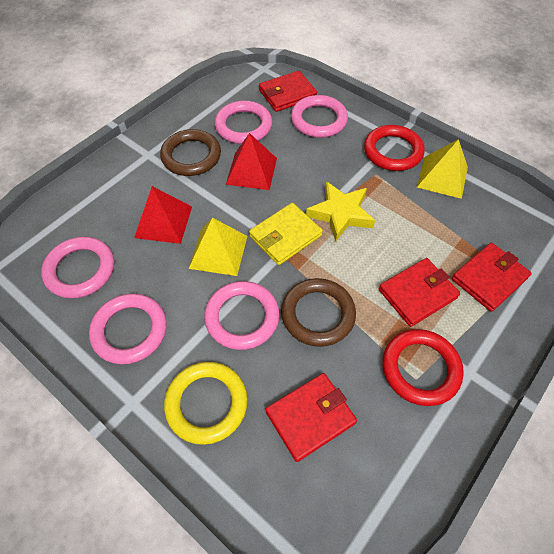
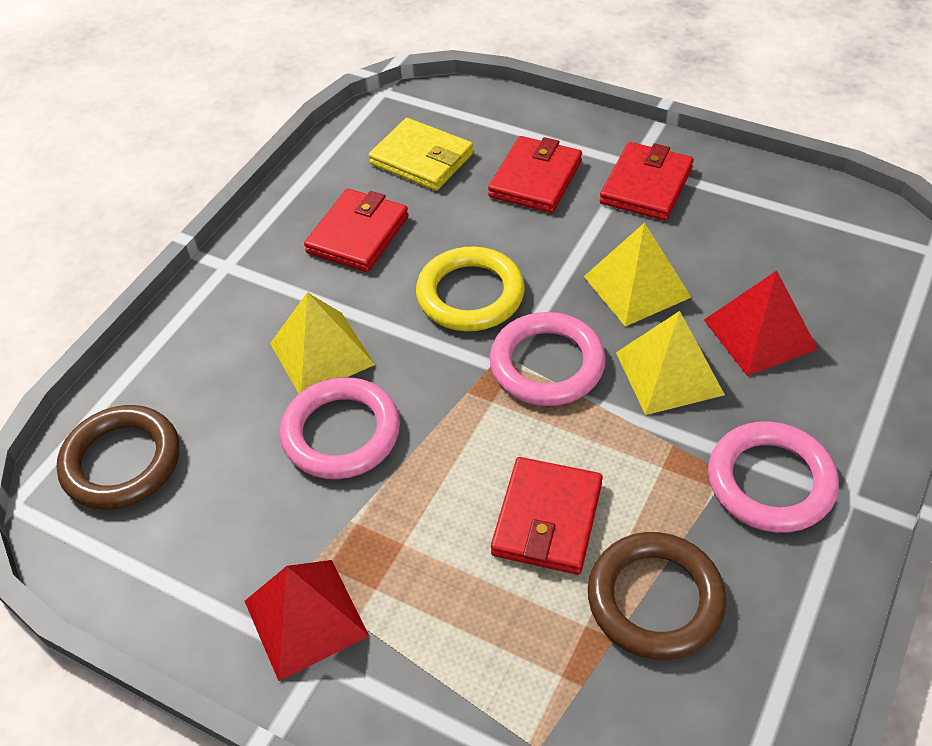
pink ring: [41,237,114,299] [89,293,167,364] [204,281,280,350] [215,101,272,144] [291,95,348,138] = 5 -> [280,377,400,479] [490,312,606,406] [708,421,839,533] = 3
red ring: [364,125,425,171] [382,329,464,406] = 2 -> none = 0
yellow pyramid: [189,218,247,276] [417,139,468,199] = 2 -> [270,292,375,393] [584,223,692,327] [616,311,725,415] = 3
yellow star: [306,181,375,242] = 1 -> none = 0

